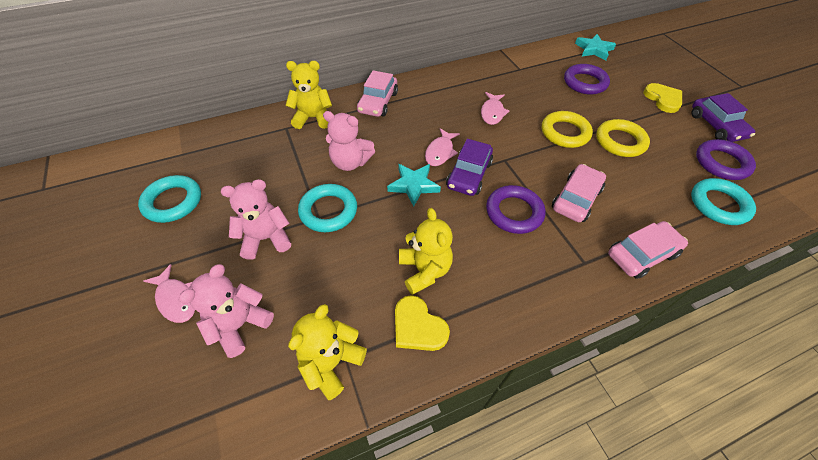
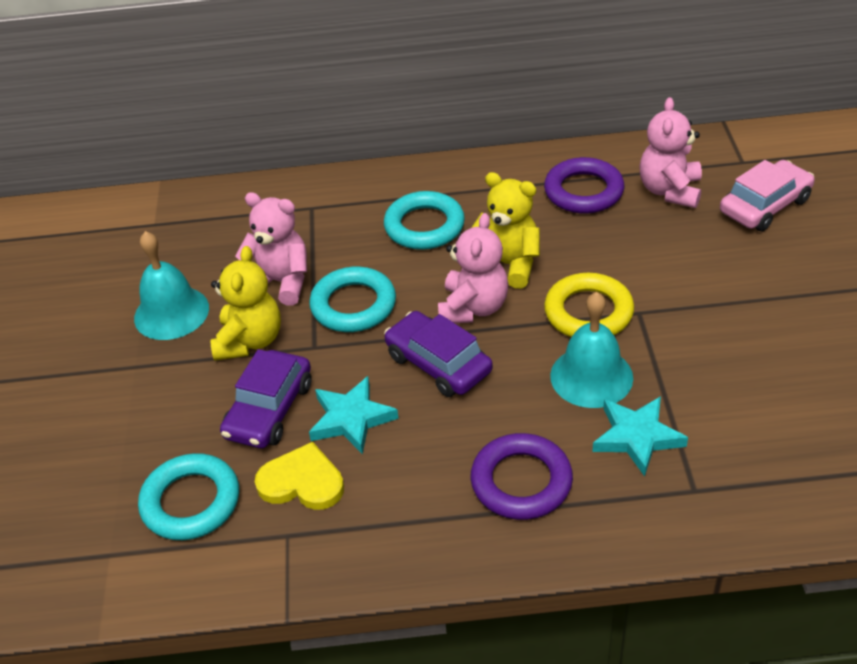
pink car: [357,70,398,117] [552,164,606,222] [608,221,688,279] = 3 -> [720,160,815,231] = 1
pink fish: [144,264,195,323] [425,128,460,166] [481,92,509,125] = 3 -> none = 0
purple ring: [486,185,546,234] [564,64,610,95] [696,139,756,180] = 3 -> [471,433,573,520] [544,157,624,214] = 2
turquoise bell: none = 0 -> [134,231,209,340] [550,292,633,408] = 2
yellow heart: [395,295,450,351] [643,83,682,113] = 2 -> [255,442,344,510] = 1
yellow ring: [542,111,593,148] [596,119,650,157] = 2 -> [544,273,634,337] = 1
yellow teddy bear: [286,61,332,129] [288,304,367,400] [399,208,453,295] = 3 -> [211,246,281,361] [471,172,540,289] = 2

